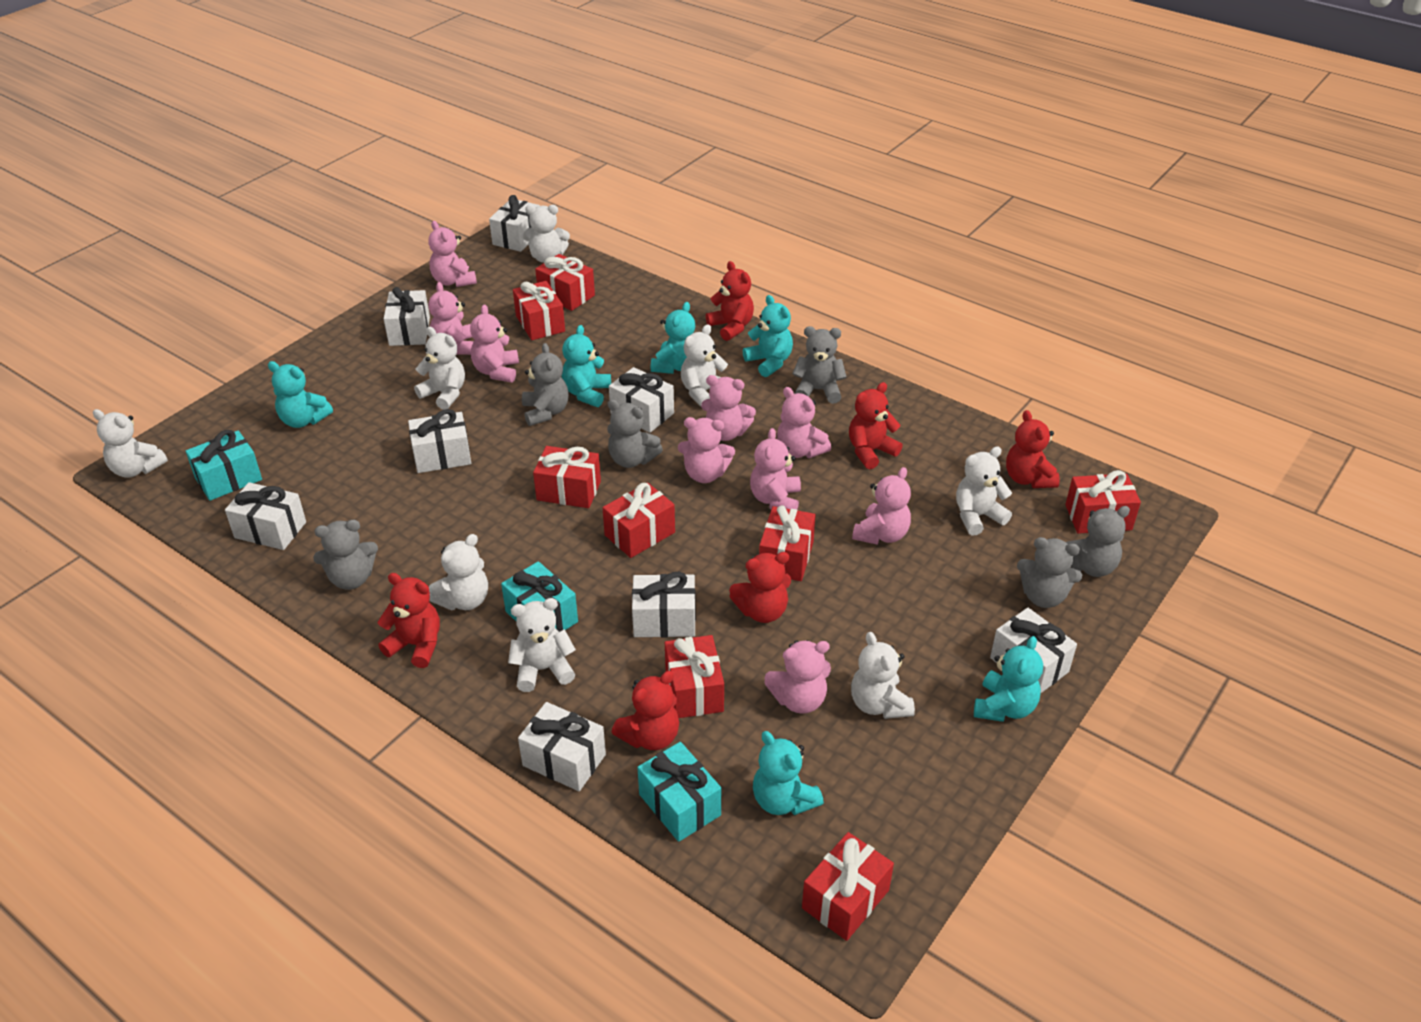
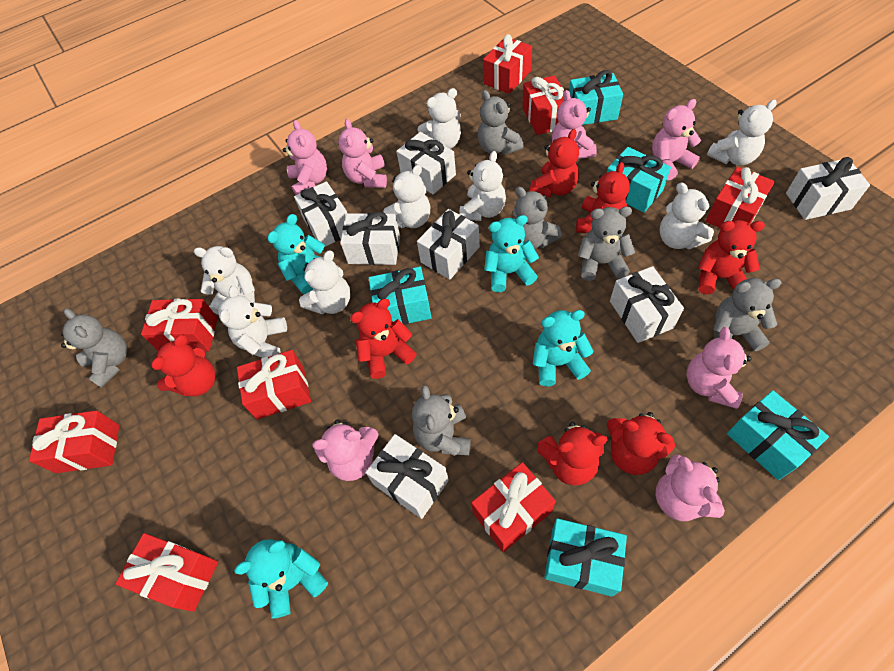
pink teddy bear: [428,221,477,287] [428,282,474,355] [470,305,519,383] [678,417,735,483] [701,375,756,441] [750,428,801,509] [764,640,831,714] [777,387,831,458] [852,467,911,545] = 9 -> [283,120,327,195] [312,419,379,481] [338,119,387,188] [552,90,597,159] [652,99,701,181] [655,455,725,521] [687,327,751,409] = 7
red teddy bear: [378,573,440,668] [611,671,679,750] [706,261,754,341] [729,552,791,623] [849,382,903,469] [1006,410,1060,488] = 6 -> [151,335,215,396] [350,299,417,379] [530,129,579,197] [537,421,608,485] [576,162,630,233] [607,412,675,475] [698,220,765,295] = 7
turquoise gift: [186,430,262,501] [501,561,578,632] [637,742,721,842] = 3 -> [369,267,432,325] [544,518,627,597] [569,70,623,125] [607,147,671,213] [727,390,829,480] = 5
turquoise teddy bear: [268,361,333,428] [562,325,611,407] [651,302,695,374] [743,295,793,377] [753,731,824,815] [974,636,1043,722] = 6 -> [234,539,328,619] [267,214,334,294] [484,215,539,292] [533,310,594,386] = 4
white gift: [225,482,306,550] [384,287,430,346] [408,409,471,473] [489,195,540,252] [518,702,606,791] [609,367,674,433] [632,572,696,638] [990,608,1077,694] = 8 -> [294,181,347,247] [340,212,400,265] [366,434,449,519] [396,132,456,194] [417,209,480,280] [610,266,684,343] [786,157,870,220] = 7

